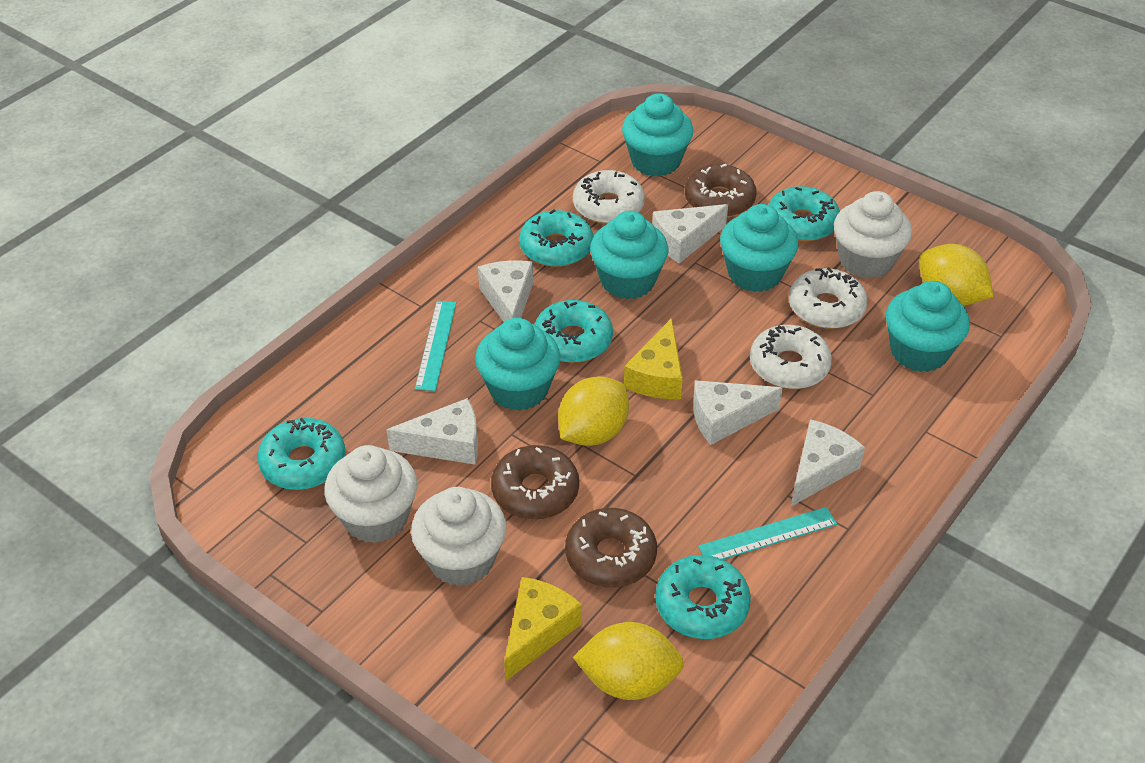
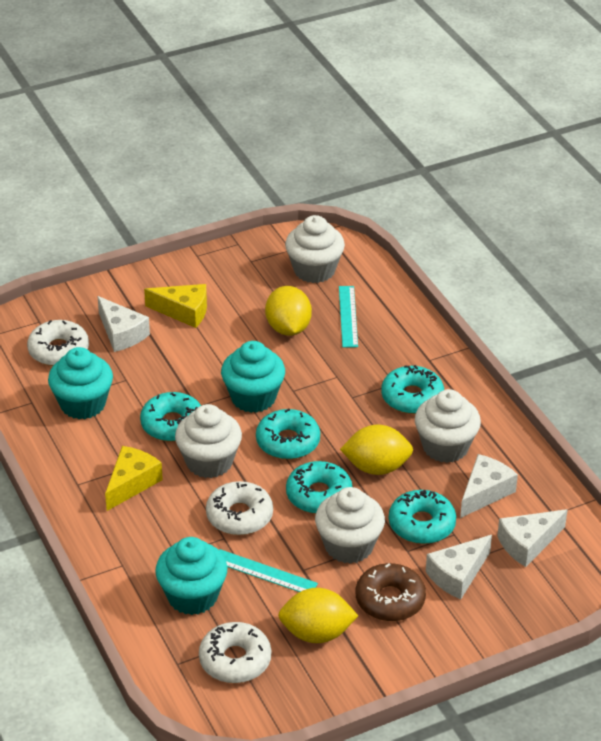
brown donut: [491,445,579,519] [565,508,657,587] [685,164,757,217] = 3 -> [356,563,426,621] = 1
turquoise cupcake: [475,318,560,411] [590,211,669,299] [622,93,694,177] [720,204,799,292] [886,281,970,372] = 5 -> [48,347,113,419] [155,537,227,615] [221,341,285,413] = 3
white cheese: [387,398,478,464] [478,260,533,322] [652,204,728,263] [693,380,783,445] [791,419,865,506] = 5 -> [97,296,150,352] [426,535,492,599] [460,454,518,518] [497,509,567,567] = 4
white cupcake: [324,445,417,543] [411,487,506,587] [834,191,912,279] = 3 -> [175,404,242,478] [285,215,345,283] [315,487,385,564] [415,389,481,463] = 4

